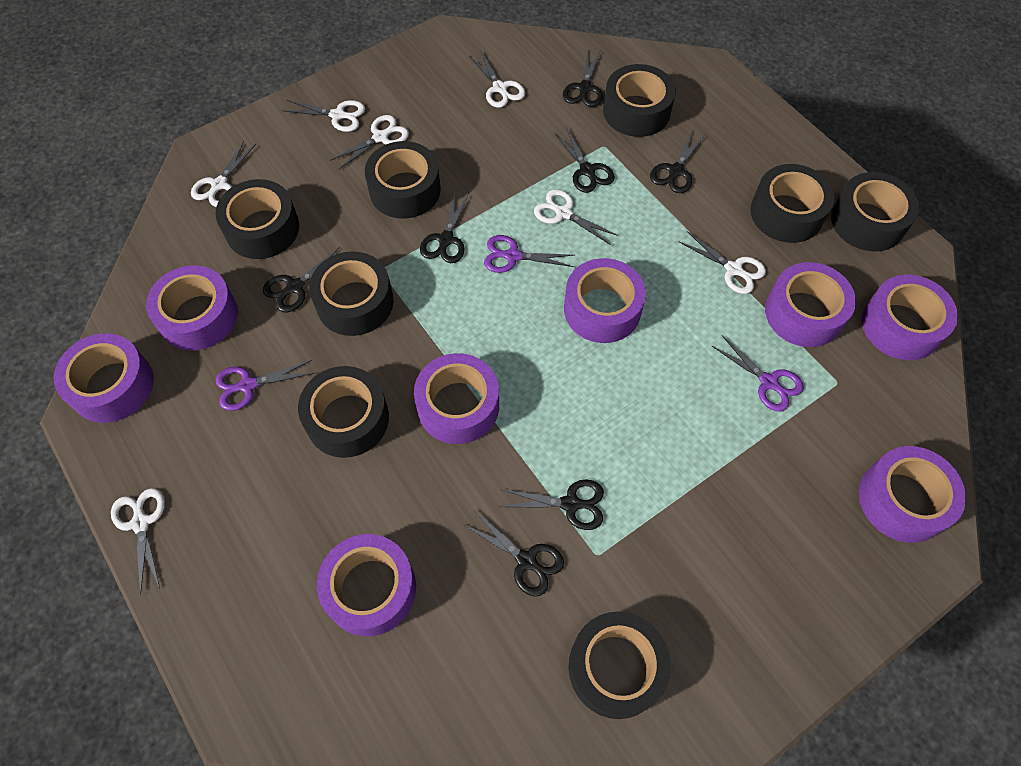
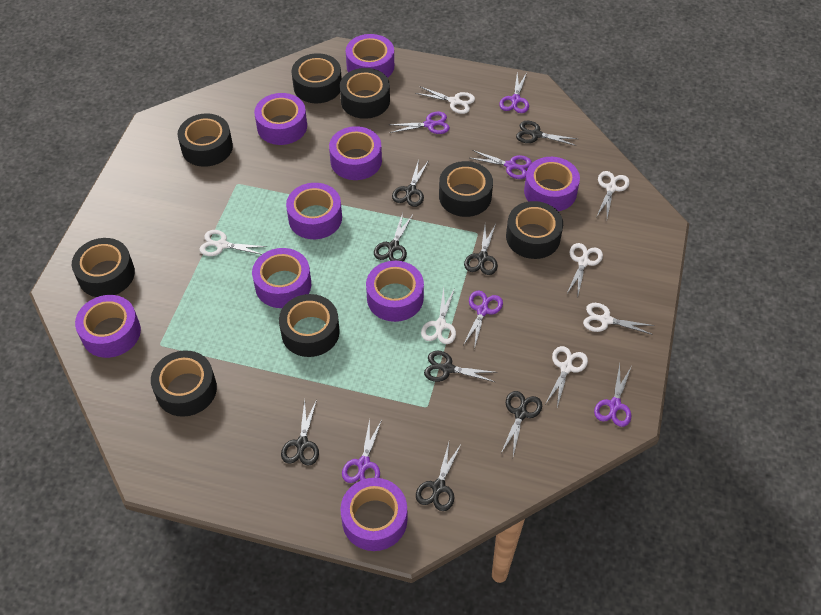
black scissors: [263,247,340,312] [420,193,469,263] [463,510,564,596] [500,479,604,530] [554,129,615,193] [563,49,603,107] [650,131,705,193] = 7 -> [281,399,319,466] [374,213,413,261] [392,159,429,207] [416,443,461,511] [424,350,497,382] [464,224,498,275] [501,391,542,456] [516,121,577,146] = 8
purple scissors: [215,360,315,411] [484,235,574,273] [712,335,804,411] = 3 -> [342,419,382,483] [389,112,450,134] [463,291,503,349] [470,150,532,179] [499,73,529,113] [594,364,631,427] = 6
purple tape: [53,333,154,423] [146,265,238,351] [317,534,416,636] [414,353,499,444] [564,258,646,343] [765,262,856,347] [859,446,966,543] [862,275,958,360] = 8 -> [75,295,141,358] [252,248,311,308] [254,93,307,145] [286,183,342,239] [329,126,382,180] [340,478,407,551] [346,34,394,78] [366,261,424,322] [524,157,580,211] = 9

